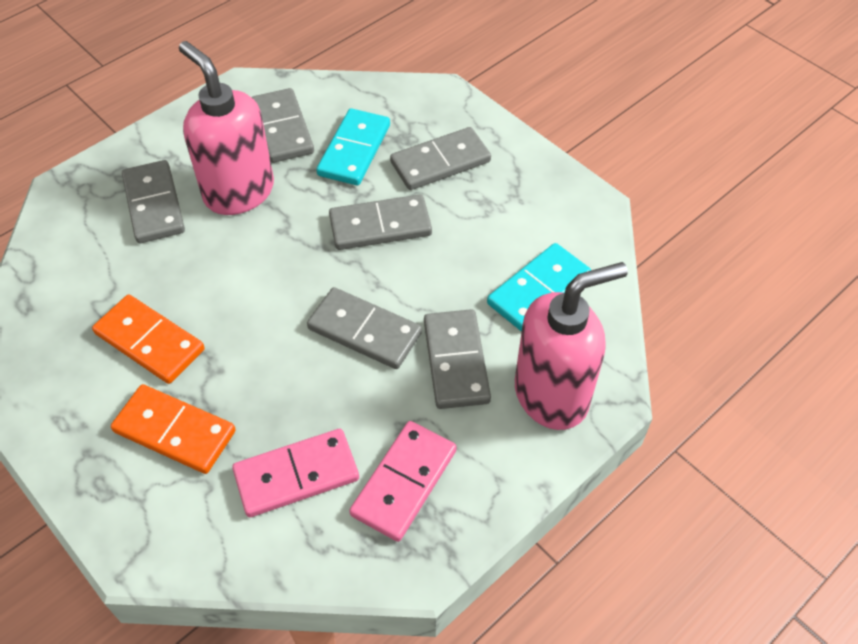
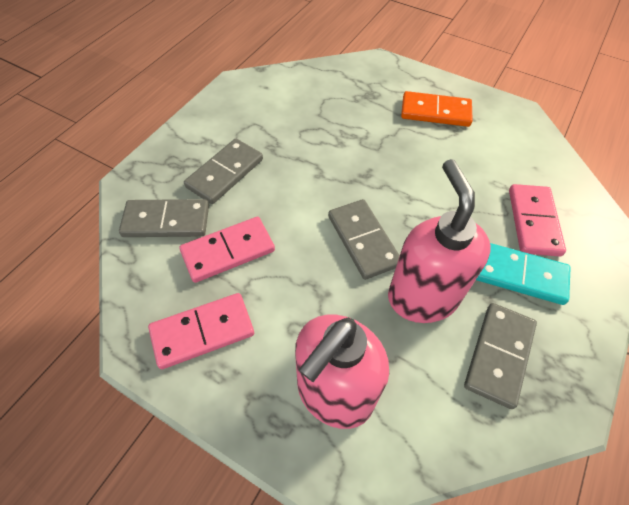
grey domino: [122,160,185,243] [251,88,314,163] [307,287,422,369] [329,194,432,250] [390,127,491,190] [424,309,491,409] = 6 -> [119,199,209,237] [184,139,263,204] [328,199,400,280] [464,303,537,409] = 4
orange domino: [92,295,205,384] [111,384,236,474] = 2 -> [401,91,473,127] = 1
pink domino: [232,429,359,517] [349,421,457,542] = 2 -> [148,293,254,369] [179,217,275,283] [509,184,566,257] = 3
turquoise domino: [316,108,390,185] [487,243,591,331] = 2 -> [476,243,571,305] = 1

